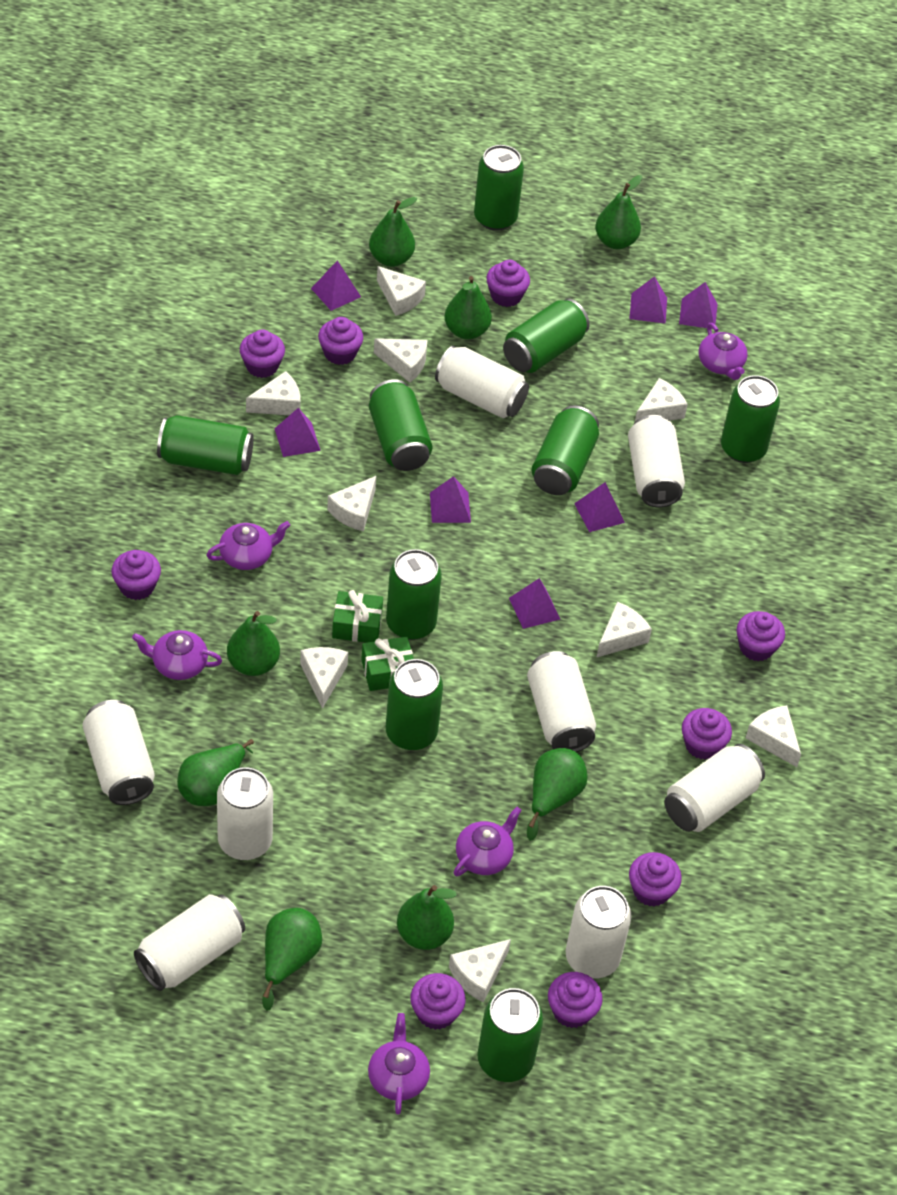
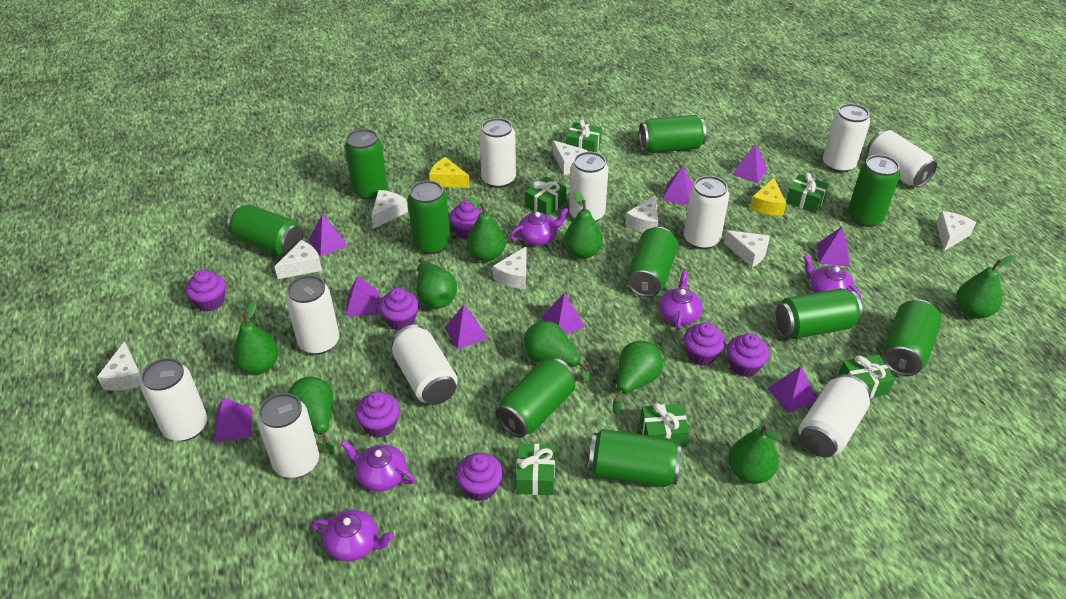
green can: [157,415,254,475] [369,379,433,471] [386,549,442,640] [386,659,443,750] [474,145,524,231] [477,988,543,1082] [503,299,590,373] [531,406,599,495] [721,375,780,463] = 9 -> [227,205,303,257] [345,129,387,200] [408,180,450,254] [496,358,576,438] [588,429,681,487] [627,227,678,297] [639,115,706,153] [776,288,863,339] [848,155,900,227] [883,300,942,376] = 10
green gift: [332,590,383,643] [361,637,414,691] = 2 -> [516,444,555,495] [525,176,567,215] [566,120,602,152] [640,403,689,447] [786,173,829,213] [838,354,895,398] = 6
green pear: [177,739,254,806] [227,611,280,676] [262,908,322,1011] [369,197,417,267] [397,885,457,950] [444,276,492,340] [527,748,587,841] [595,175,642,249] = 8 -> [233,300,279,374] [288,377,335,455] [416,258,457,308] [467,197,506,262] [524,321,590,382] [564,191,603,259] [612,341,663,415] [728,424,783,484] [956,255,1016,319] = 9
purple cupcake: [112,550,161,600] [240,329,285,378] [318,317,363,365] [410,973,466,1030] [486,260,530,307] [548,972,603,1028] [629,852,682,906] [682,708,732,760] [737,611,785,661] = 9 -> [185,270,225,312] [355,392,400,438] [379,288,419,330] [449,200,483,240] [456,453,503,501] [684,322,725,366] [727,333,769,377] = 7
purple pyramid: [274,408,321,457] [311,260,361,311] [430,476,471,523] [509,578,560,629] [574,482,625,532] [629,276,667,324] [679,282,718,329] = 7 -> [214,397,252,443] [309,214,348,257] [346,275,380,316] [445,305,488,350] [542,293,585,334] [662,166,693,205] [732,144,767,183] [767,366,817,413] [817,227,850,267] = 9
white can: [82,700,155,805] [134,894,245,991] [217,767,273,860] [435,346,529,418] [527,651,596,752] [566,886,632,978] [628,415,685,507] [665,744,765,832] = 8 -> [141,358,207,441] [257,393,319,478] [286,275,339,354] [392,325,458,405] [479,118,516,188] [569,152,608,222] [684,176,729,249] [799,374,871,457] [823,104,870,173] [867,130,937,187] = 10
white cheese: [246,371,301,415] [300,647,348,709] [327,476,376,531] [374,338,427,383] [377,266,426,316] [449,939,511,1002] [596,602,652,658] [635,378,688,422] [746,705,801,767] = 9 -> [97,341,142,391] [274,240,322,279] [371,190,408,229] [493,247,526,289] [553,140,588,175] [625,196,658,233] [724,230,770,267] [936,211,976,251] = 8
yellow cheese: none = 0 -> [429,157,470,188] [750,178,786,216] = 2

